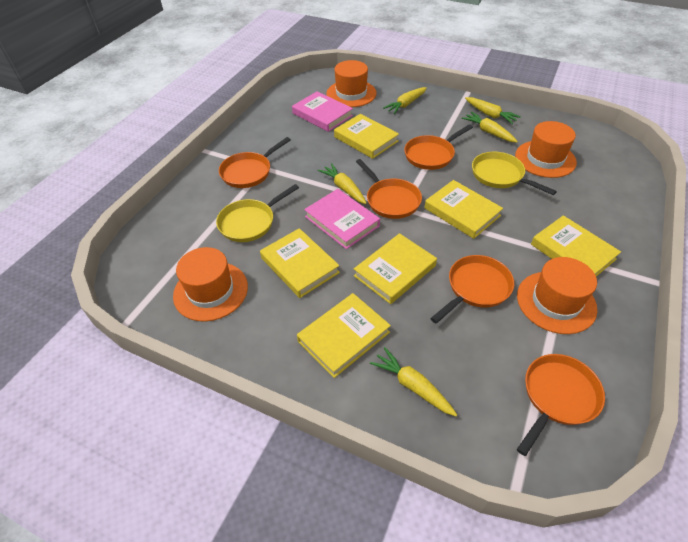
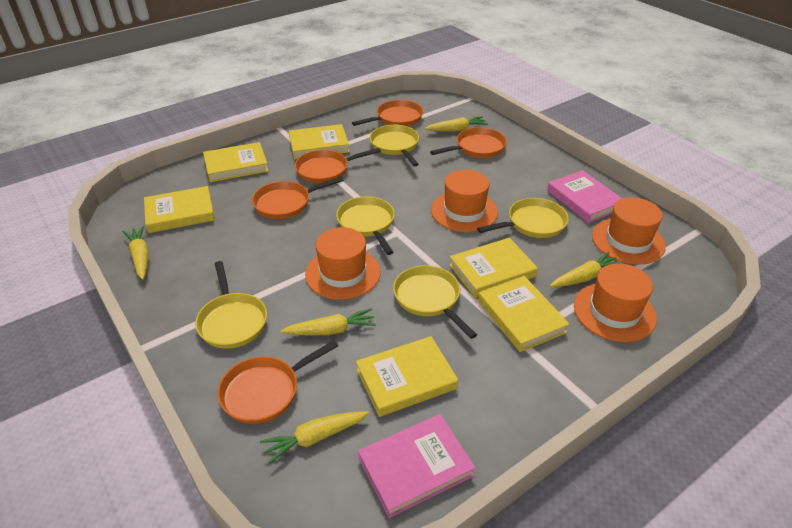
yellow pan: [216,184,299,242] [472,152,557,195] = 2 -> [195,261,267,349] [336,196,395,255] [370,125,419,166] [393,265,477,339] [477,198,568,238] = 5

